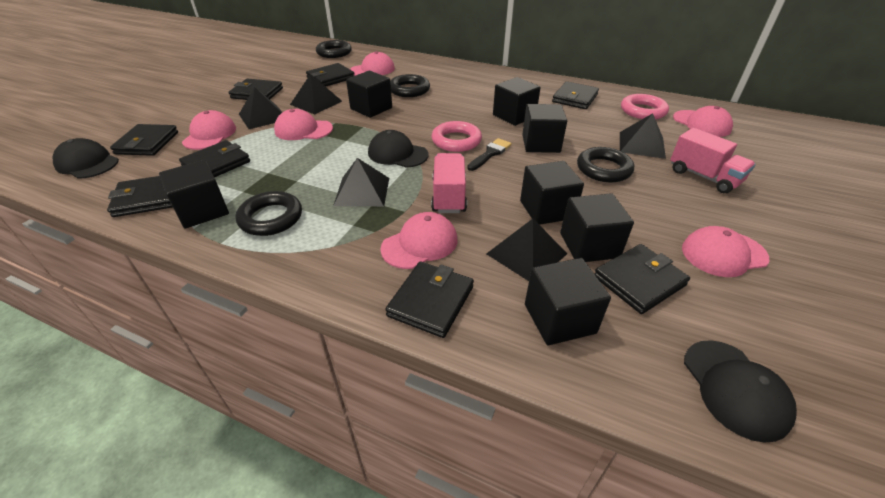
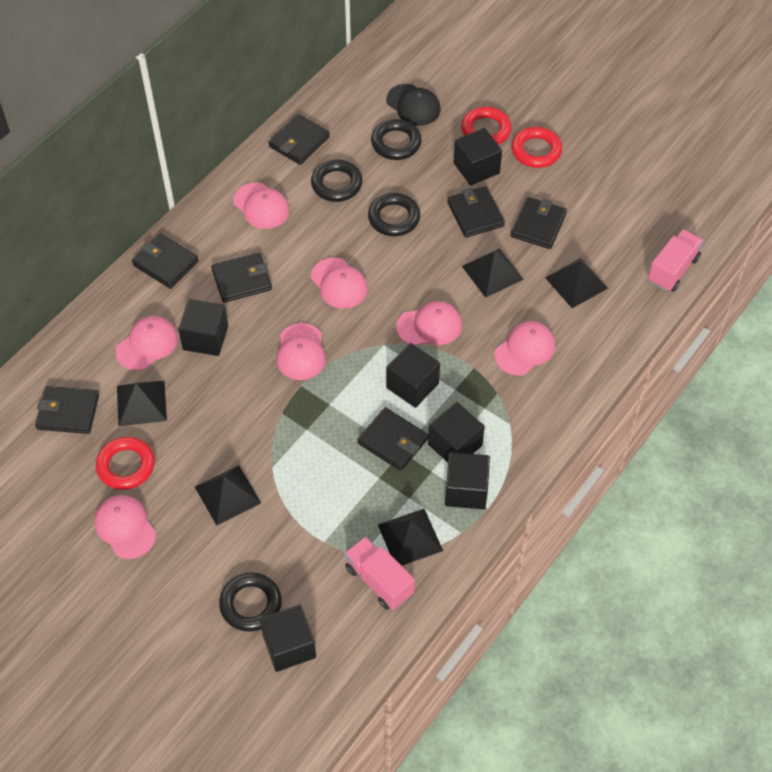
black brush: [467,138,512,171] = 1 -> none = 0
black cap: [52,138,119,179] [368,130,429,168] [684,340,797,443] = 3 -> [386,84,441,126] = 1
black cube: [159,160,229,228] [346,71,392,118] [493,77,541,126] [520,161,584,225] [522,104,567,153] [525,258,611,345] [560,193,634,262] = 7 -> [178,299,228,356] [260,604,316,672] [386,343,440,408] [428,402,485,462] [445,452,490,509] [453,128,502,185] = 6
black wallet: [107,176,173,217] [110,124,178,156] [179,140,250,177] [229,78,283,100] [306,63,355,87] [385,261,474,338] [552,81,599,109] [595,244,690,314] = 8 -> [35,386,99,434] [132,233,199,289] [211,252,272,303] [269,114,330,165] [357,407,428,471] [447,186,505,238] [510,197,567,249] = 7
pink cap: [182,110,236,150] [274,109,333,140] [350,51,395,76] [380,212,457,269] [673,106,733,137] [682,226,769,277] = 6 -> [94,495,156,559] [116,316,178,371] [233,183,290,229] [277,323,326,380] [311,258,368,309] [396,301,462,345] [494,321,555,376] = 7
pink ring: [432,121,482,152] [621,94,669,120] = 2 -> none = 0
red ring: none = 0 -> [96,437,155,490] [461,107,512,145] [511,127,562,168] = 3

